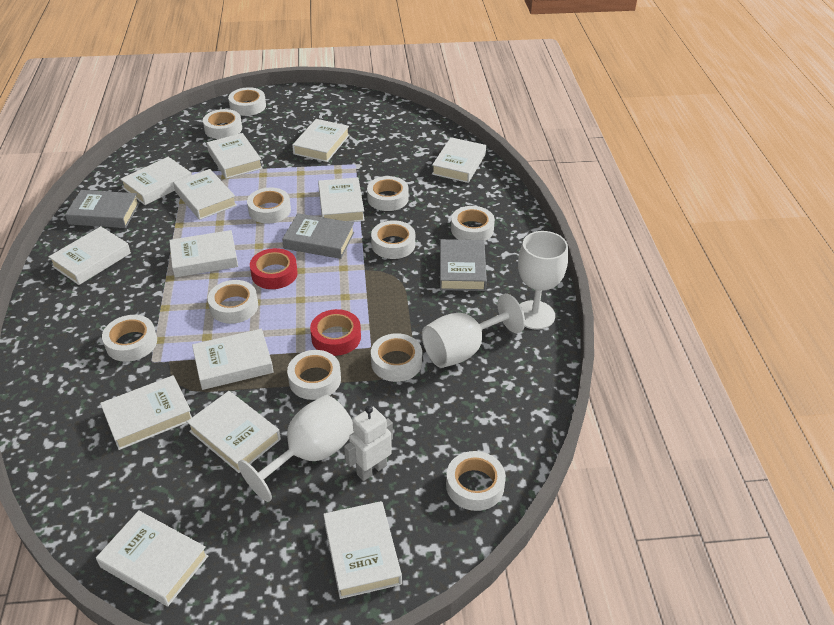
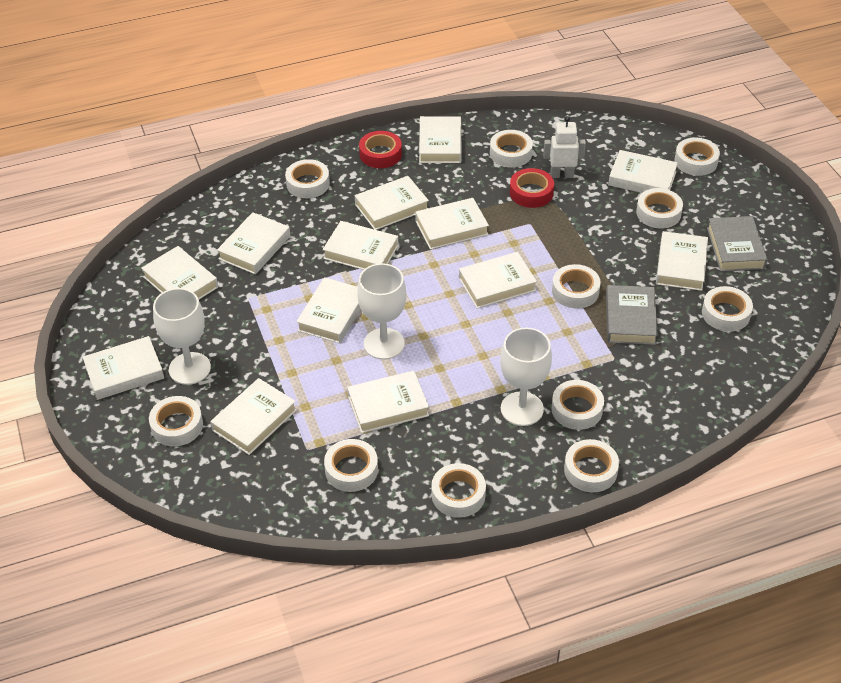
grey book: [65,190,140,228] [282,213,355,259] [440,239,487,291] = 3 -> [606,285,658,345] [707,216,768,271] = 2

